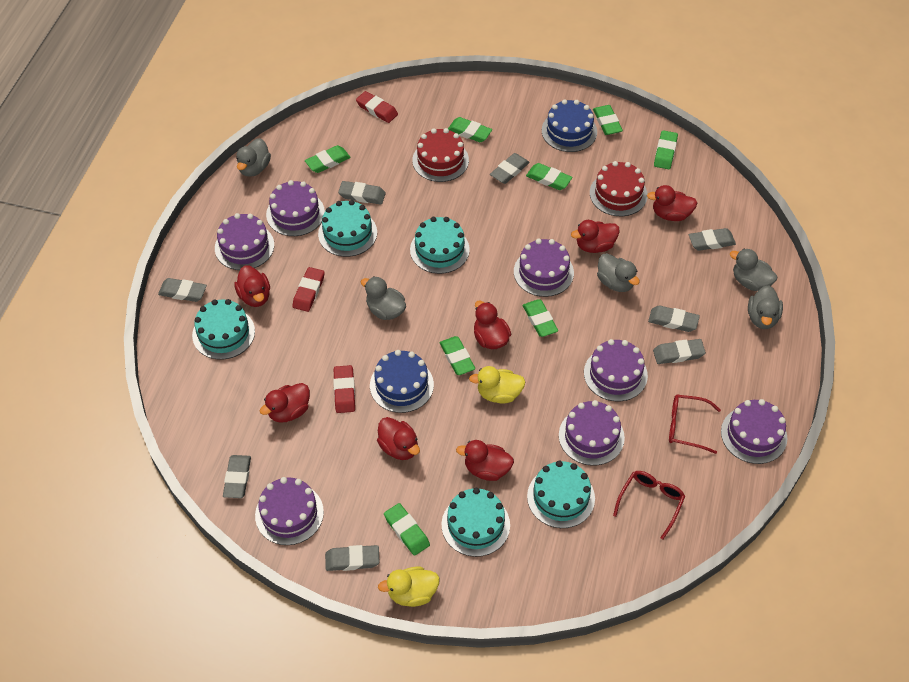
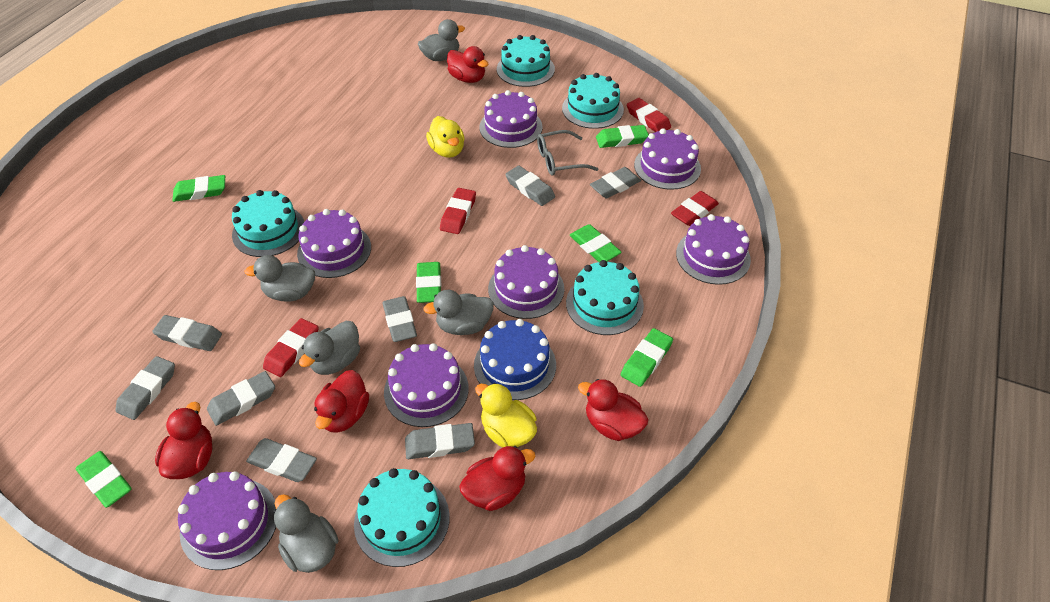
blue cake: [370,350,434,413] [542,99,597,152] = 2 -> [474,319,556,400] = 1
green eraser: [305,145,351,173] [384,503,430,556] [440,336,475,375] [448,117,492,142] [523,299,558,337] [526,163,573,190] [593,105,623,135] [654,130,678,169] = 8 -> [76,451,131,508] [172,175,225,202] [416,262,441,303] [570,224,622,262] [596,125,649,148] [621,328,673,387] = 6
grey glasses: none = 0 -> [537,130,598,176] = 1
red cake: [412,128,469,182] [590,161,647,216] = 2 -> none = 0
red duck: [234,265,270,307] [260,383,310,423] [377,417,420,460] [456,440,514,481] [474,301,511,349] [571,220,620,253] [647,185,697,221] = 7 -> [155,402,213,479] [314,370,369,433] [447,46,489,83] [459,446,535,511] [578,379,649,441] = 5
red eraser: [292,267,325,312] [333,365,355,413] [356,91,398,123] = 3 -> [263,318,319,377] [440,188,476,234] [627,98,671,132] [671,191,719,226] = 4
red glasses: [613,471,685,539] [669,395,721,454] = 2 -> none = 0

